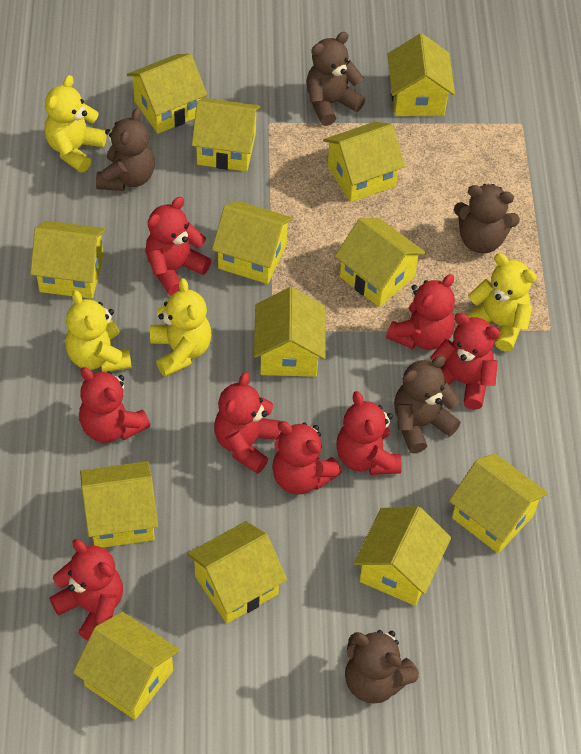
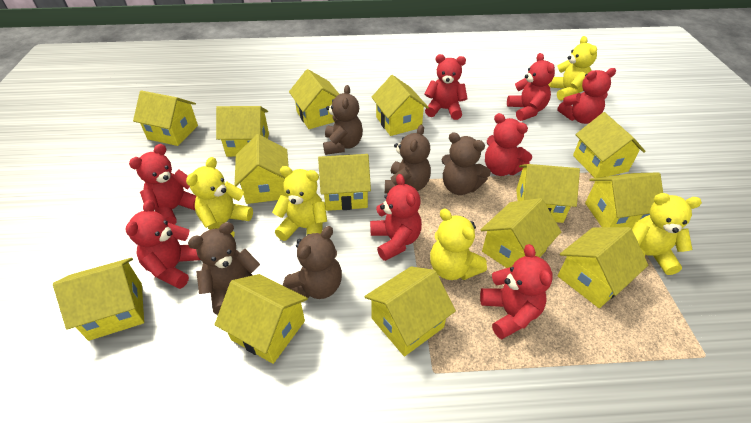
yellow house: [30,221,106,299] [73,612,180,720] [80,461,158,548] [127,54,207,134] [187,521,287,623] [192,98,261,172] [212,201,293,284] [254,287,326,377] [323,122,405,202] [335,218,426,307] [354,506,451,606] [387,33,455,116] [449,453,548,553] = 13 -> [53,258,144,341] [133,90,198,146] [214,274,308,364] [216,106,269,157] [234,134,289,204] [289,69,339,129] [318,154,371,211] [364,266,456,357] [372,75,429,136] [481,198,561,268] [516,164,580,223] [558,227,648,308] [573,112,645,178] [585,172,663,229] = 14
yellow teddy bear: [44,75,107,173] [65,290,132,372] [150,278,212,377] [467,253,537,352] = 4 -> [186,157,253,237] [272,166,327,241] [430,208,487,280] [548,36,597,101] [632,193,702,275] = 5

